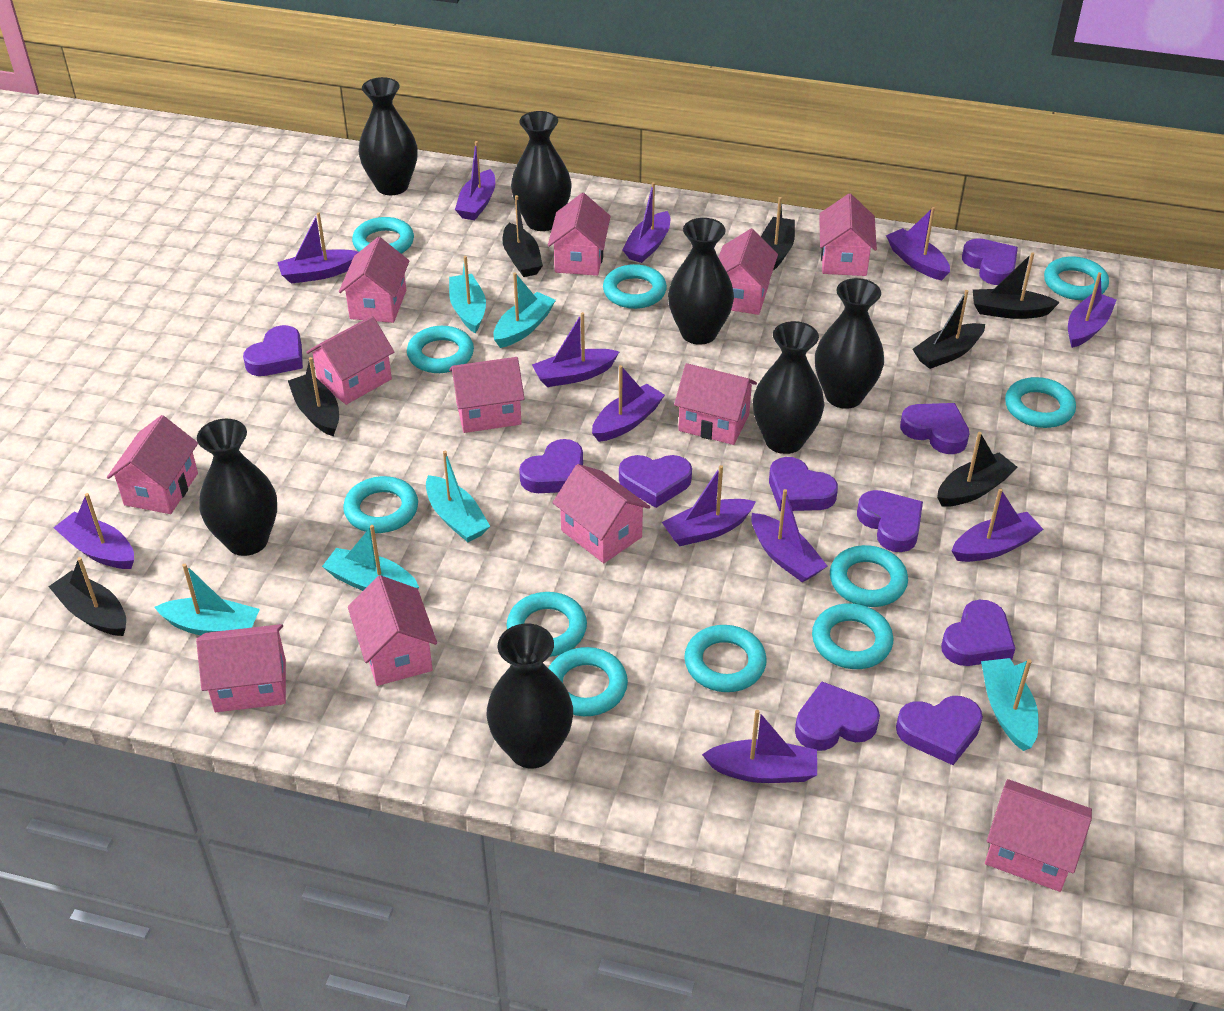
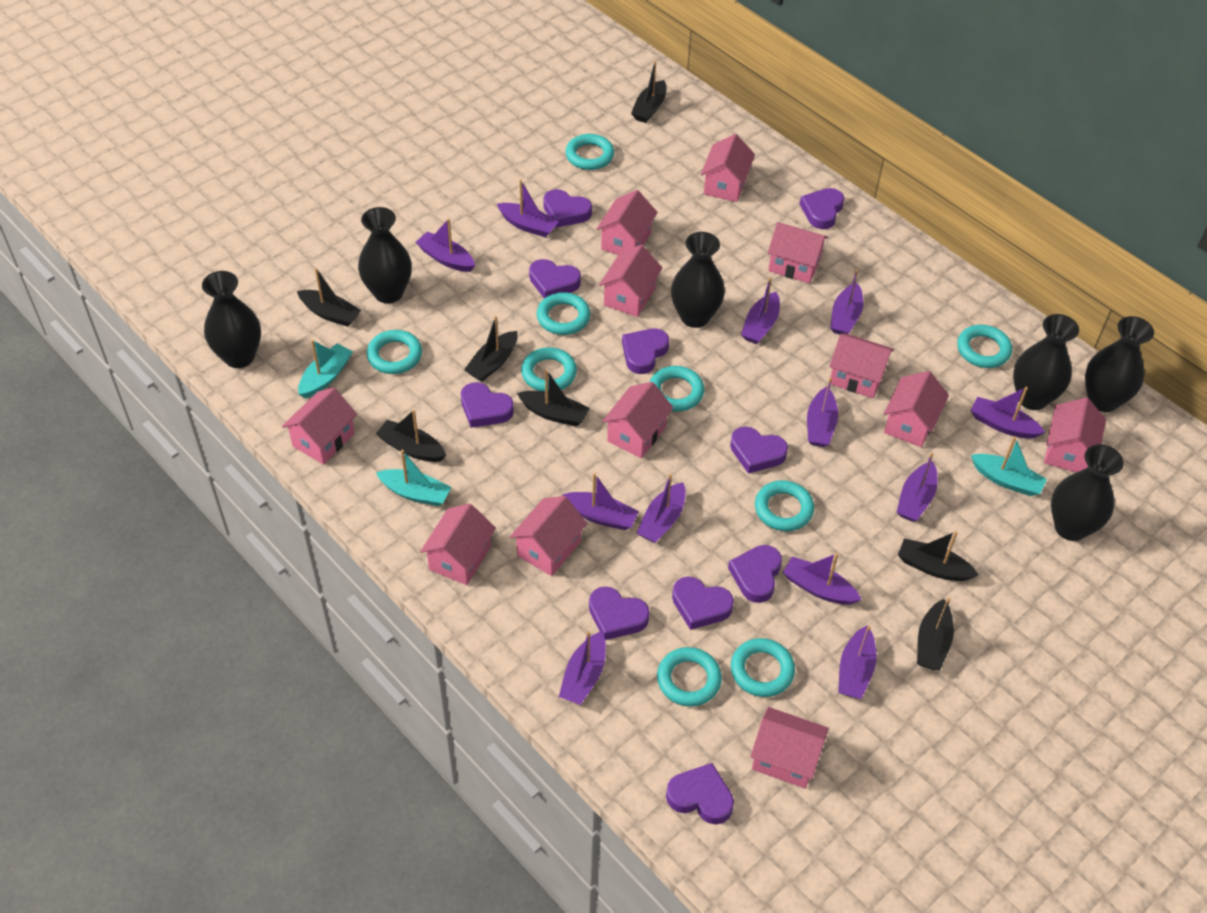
black vase: [197,419,277,556] [359,77,418,195] [486,624,573,768] [511,111,571,231] [668,218,734,345] [753,321,824,454] [815,278,884,409] = 7 -> [202,271,261,368] [358,207,412,303] [671,232,725,328] [1013,314,1079,410] [1051,444,1124,541] [1085,316,1154,412] = 6
turquoise boat: [154,564,260,635] [322,525,419,591] [426,451,490,542] [449,256,486,333] [493,272,556,348] [981,658,1039,751] = 6 -> [298,340,353,398] [376,450,451,506] [971,436,1047,496] = 3
turquoise ring: [343,476,418,533] [352,217,414,254] [407,326,474,373] [507,592,587,657] [549,647,628,716] [603,264,667,309] [684,625,767,692] [812,603,893,669] [830,545,908,607] [1005,377,1076,428] [1044,256,1109,300] = 11 -> [367,330,422,374] [521,347,577,392] [537,292,590,335] [565,134,614,170] [650,366,704,411] [657,647,722,707] [731,638,795,697] [755,480,814,531] [957,325,1012,368] = 9

